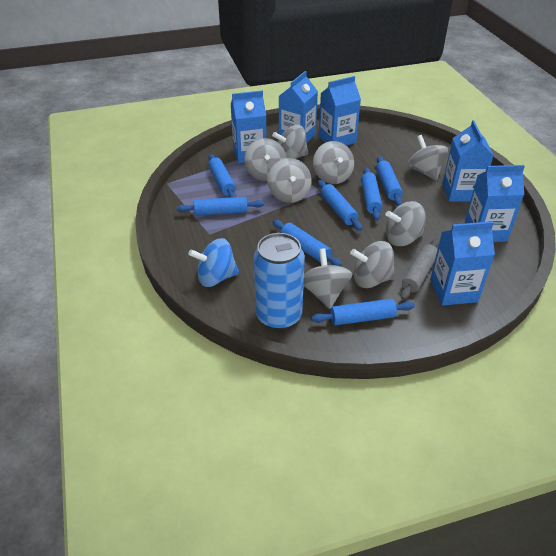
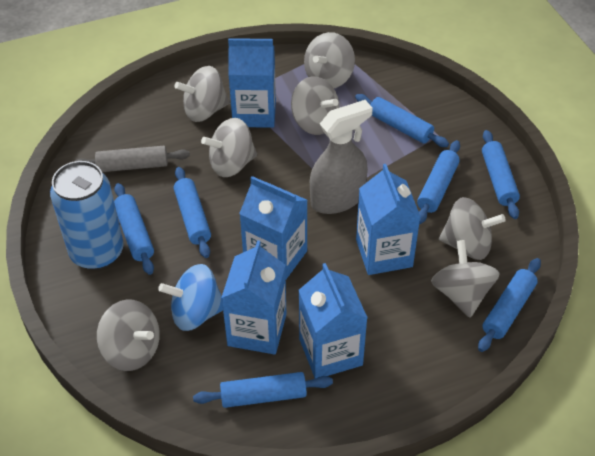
blue carton: [230,90,266,163] [279,71,318,143] [319,76,361,146] [430,221,495,306] [442,120,494,202] [465,165,525,242] = 6 -> [221,240,287,355] [228,38,276,128] [239,176,308,279] [298,263,368,379] [356,164,421,275] = 5
grey spinning top: [244,138,286,181] [268,158,311,203] [272,125,308,159] [304,248,352,309] [313,141,354,184] [350,241,395,288] [386,201,426,246] [407,135,448,180] = 8 -> [97,300,160,371] [174,66,230,122] [201,118,257,177] [291,76,339,135] [304,32,355,88] [431,240,500,317] [439,197,506,260] = 7
grey spray bottle: none = 0 -> [310,100,373,214] = 1

